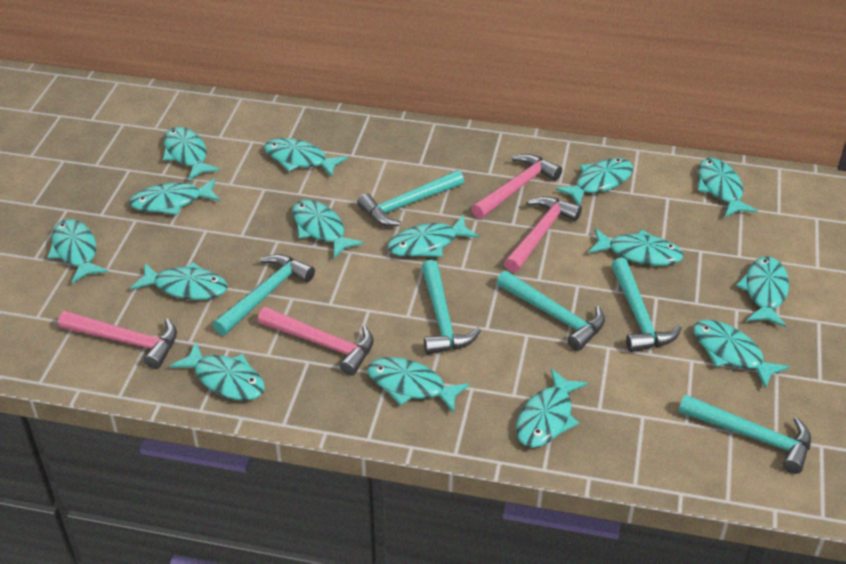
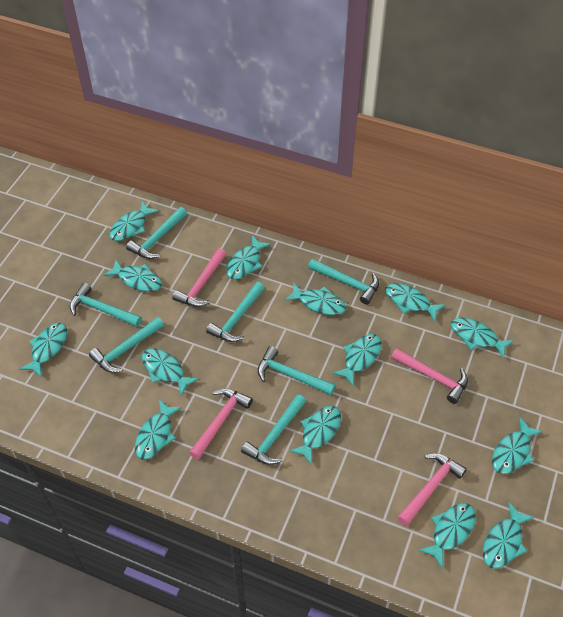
turquoise fish: [48,219,108,283] [129,178,220,215] [131,262,228,300] [163,127,220,181] [170,342,265,401] [264,138,348,177] [292,200,364,258] [367,357,470,413] [387,215,479,257] [516,369,588,448] [555,158,633,205] [588,229,684,266] [693,320,789,389] [697,158,758,217] [736,257,789,327] = 15 -> [19,323,67,377] [103,260,162,292] [109,201,159,241] [135,400,182,460] [142,348,199,396] [226,236,271,279] [284,283,346,315] [289,406,341,465] [332,334,382,386] [385,283,446,321] [418,503,476,569] [451,318,514,359] [483,502,534,569] [492,417,543,474] = 14
turquoise hammer: [213,254,315,335] [357,170,464,226] [421,260,481,355] [497,271,605,351] [611,258,682,352] [679,394,811,474] = 6 -> [70,283,142,327] [89,317,164,373] [126,207,187,259] [206,282,265,342] [241,394,306,465] [258,346,335,395] [308,259,379,305] = 7

